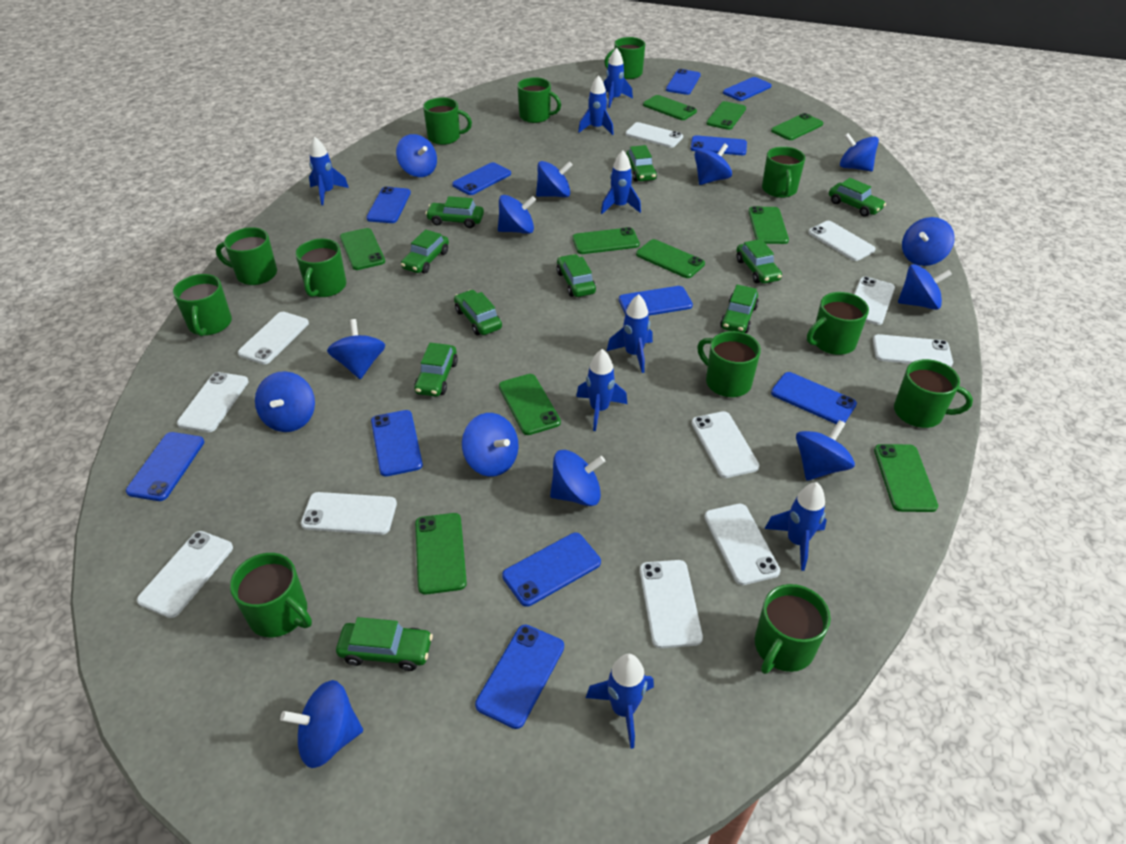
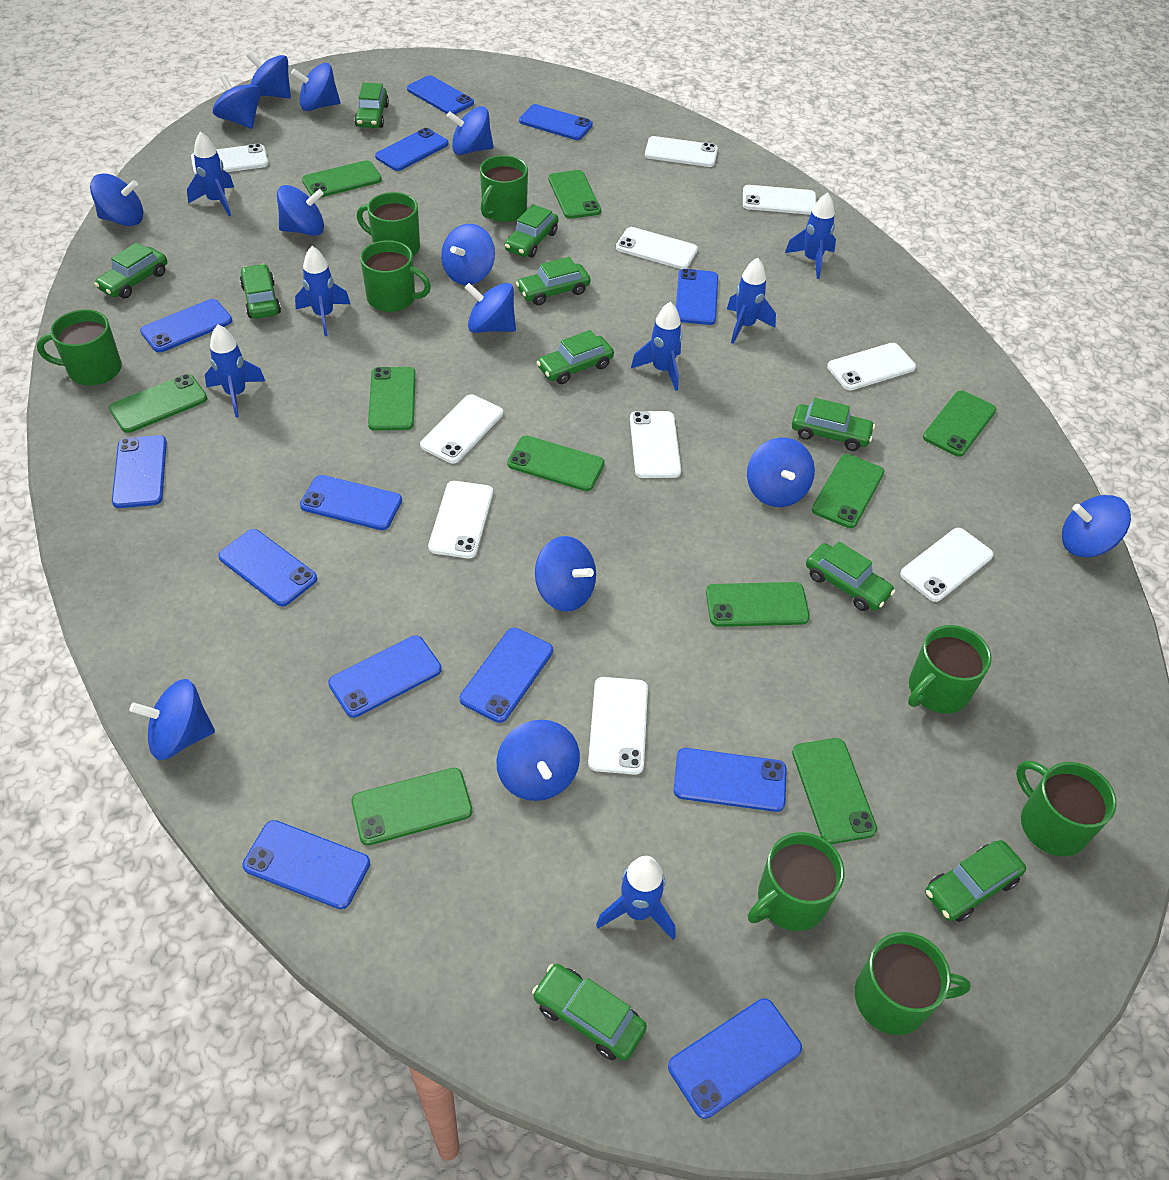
blue phone: [126,432,204,501] [366,187,411,223] [371,410,423,477] [452,162,511,195] [475,624,564,729] [502,533,601,607] [619,286,693,316] [666,69,701,95] [691,135,747,155] [723,77,772,101] [771,372,857,424] = 11 -> [112,435,167,508] [140,299,233,353] [218,529,317,606] [242,820,370,909] [300,475,402,530] [328,635,442,718] [375,128,448,171] [407,75,474,115] [460,628,553,723] [519,104,593,140] [668,998,802,1119] [674,748,787,812] [676,269,718,325] = 13
blue rocket: [309,137,349,205] [576,349,627,431] [578,75,614,135] [586,654,654,749] [601,150,641,214] [603,48,633,108] [607,294,653,373] [765,482,827,571] = 8 -> [187,131,234,216] [205,325,265,418] [295,246,350,336] [596,856,676,940] [631,301,683,391] [727,257,776,344] [785,192,836,279] = 7
green mug: [173,274,232,336] [216,227,277,285] [230,553,312,637] [295,238,346,297] [423,97,472,145] [517,77,561,123] [604,37,645,79] [697,331,761,397] [755,584,831,674] [762,146,805,198] [807,292,869,355] [894,359,973,428] = 12 -> [37,309,122,386] [357,192,420,256] [360,240,431,312] [480,155,528,222] [748,832,845,931] [855,932,971,1035] [908,625,992,714] [1016,761,1117,857] = 8
white phone: [137,531,233,618] [177,372,249,432] [238,312,309,364] [301,492,397,535] [626,122,683,148] [640,560,703,648] [692,411,759,478] [704,504,780,585] [808,221,876,261] [854,277,895,325] [873,334,953,367] = 11 -> [191,144,268,175] [420,394,503,463] [428,481,493,558] [588,677,648,775] [616,227,698,269] [630,411,681,478] [645,136,718,167] [743,185,816,215] [827,343,916,390] [900,528,994,602] = 10

